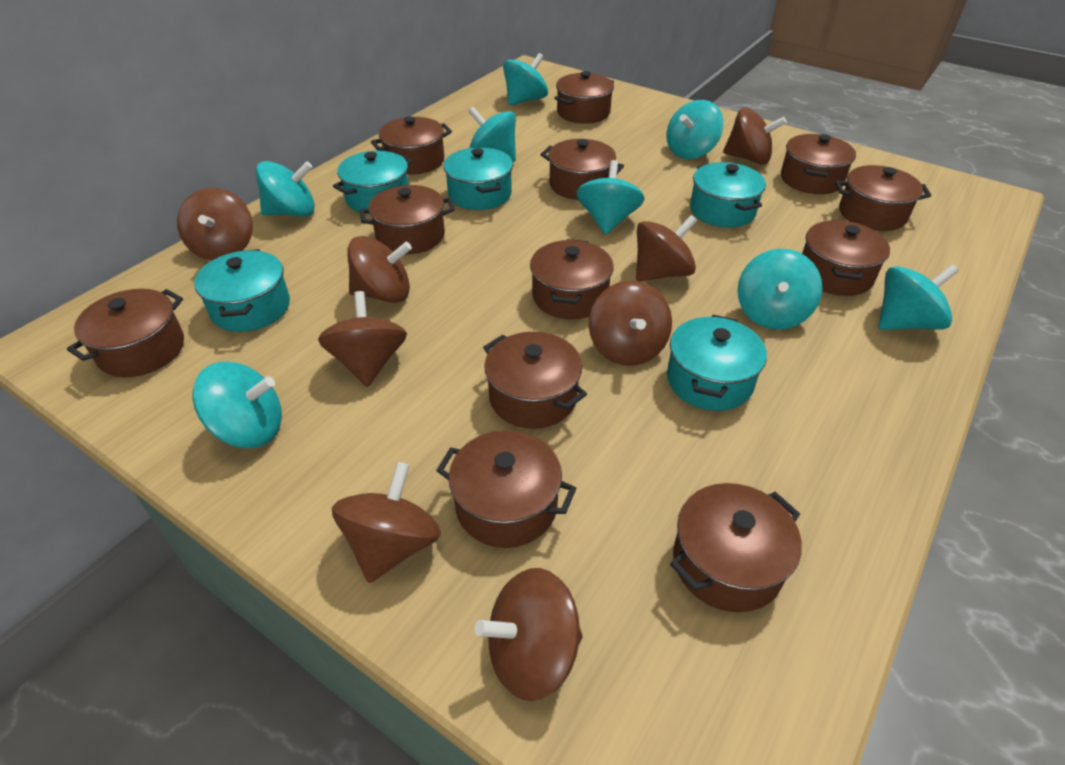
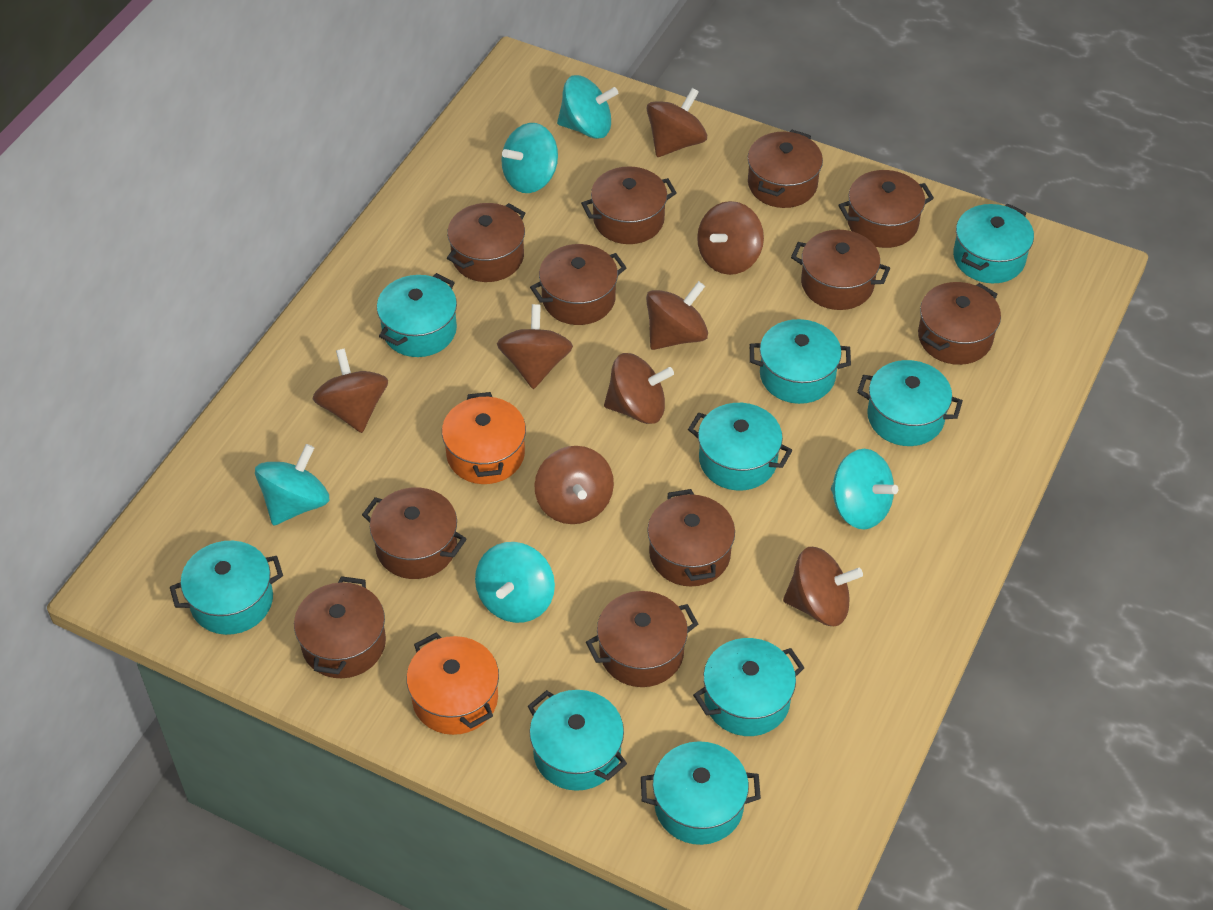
brown pot: [67,289,184,377] [359,185,454,254] [371,116,452,174] [436,430,577,548] [483,332,587,429] [530,239,614,319] [540,139,624,200] [555,71,614,124] [670,483,802,612] [781,134,856,194] [802,220,890,296] [835,165,931,231] = 12 -> [294,576,386,678] [362,488,466,579] [447,203,525,282] [530,244,627,325] [581,166,677,244] [586,591,698,687] [647,489,735,586] [748,130,823,208] [791,230,890,310] [839,170,934,248] [918,282,1001,365] = 11
orange pot: none = 0 -> [406,633,499,735] [442,392,526,484] = 2
turquoise pot: [194,249,290,332] [333,151,412,214] [444,147,513,210] [667,315,767,411] [690,162,766,228] = 5 -> [170,541,283,635] [377,273,457,357] [528,690,627,791] [641,741,761,845] [688,403,793,490] [693,638,805,736] [750,319,851,404] [857,360,963,446] [953,203,1034,283] = 9
turquoise spinning top: [193,362,282,448] [256,161,315,217] [468,107,516,162] [503,53,548,105] [576,160,644,234] [666,100,723,159] [738,249,822,330] [878,264,959,330] = 8 -> [255,444,329,526] [475,542,555,623] [501,123,558,193] [557,75,618,139] [831,449,898,529] = 5

